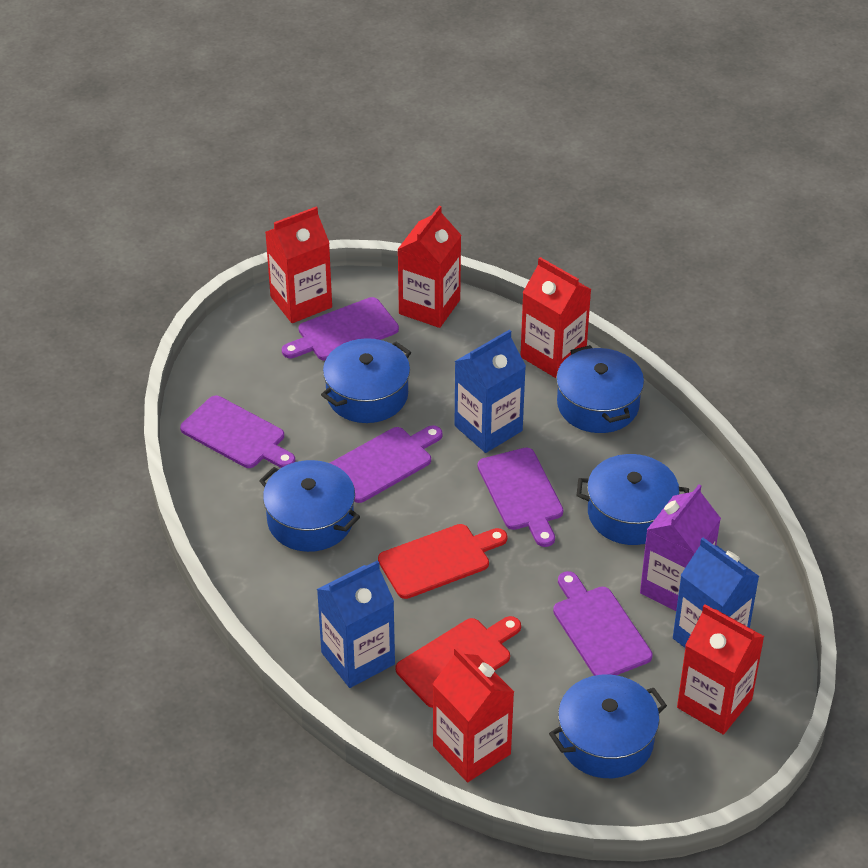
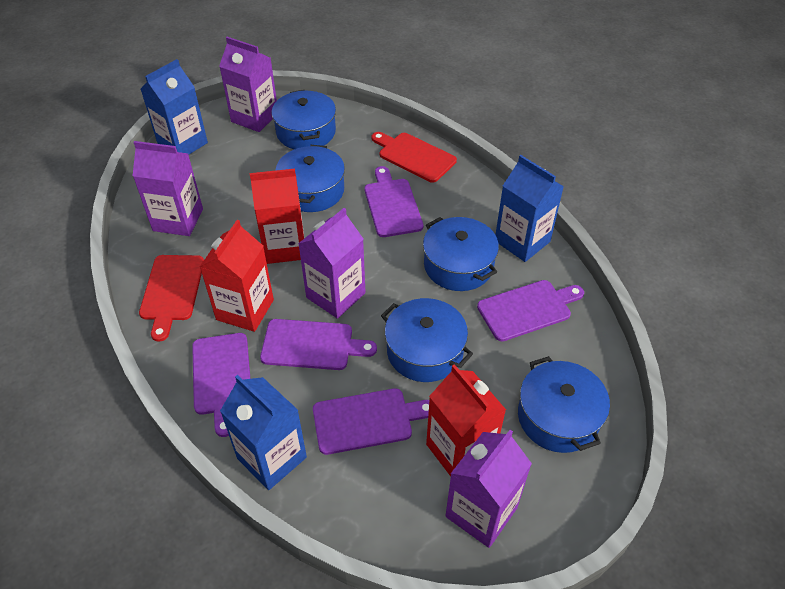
purple carton: [640,484,721,611] = 1 -> [133,141,203,236] [219,37,277,132] [298,208,366,319] [445,430,532,548] = 4
red carton: [265,206,332,323] [397,206,461,328] [433,647,514,782] [520,257,591,378] [677,604,765,735] = 5 -> [200,220,274,332] [250,169,304,264] [426,364,506,476] = 3

